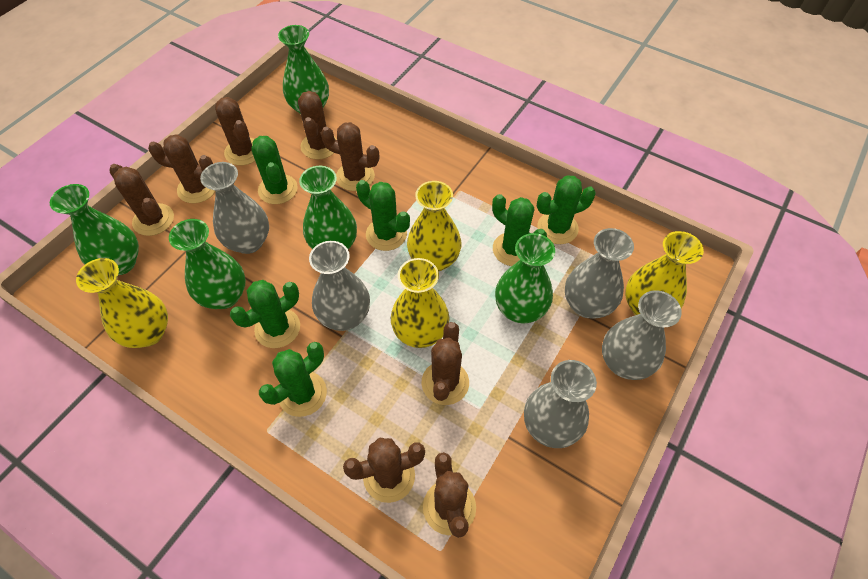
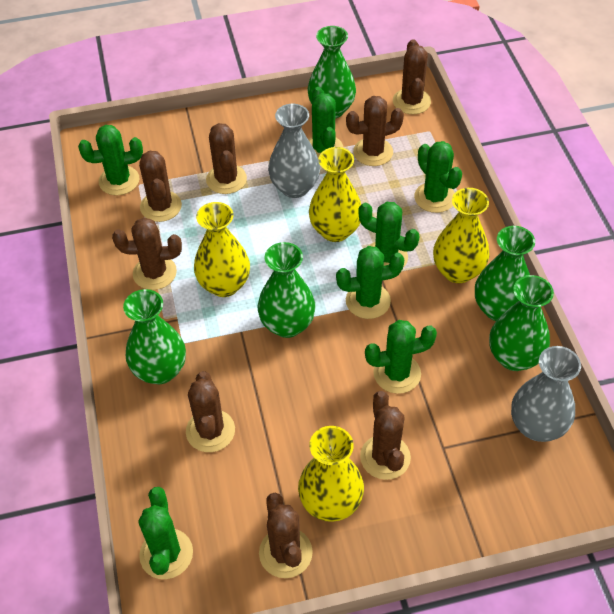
green cactus: [230,280,300,348] [251,136,298,204] [259,342,327,417] [356,180,410,251] [492,194,547,266] [537,175,596,244] = 6 -> [78,125,143,195] [138,487,193,579] [309,87,344,159] [336,246,404,319] [358,202,420,268] [365,320,437,394] [414,141,462,213] = 7
grey vase: [200,162,269,254] [309,241,370,331] [524,360,597,448] [565,228,634,319] [602,290,682,380] = 5 -> [268,104,320,198] [511,346,581,442] = 2

